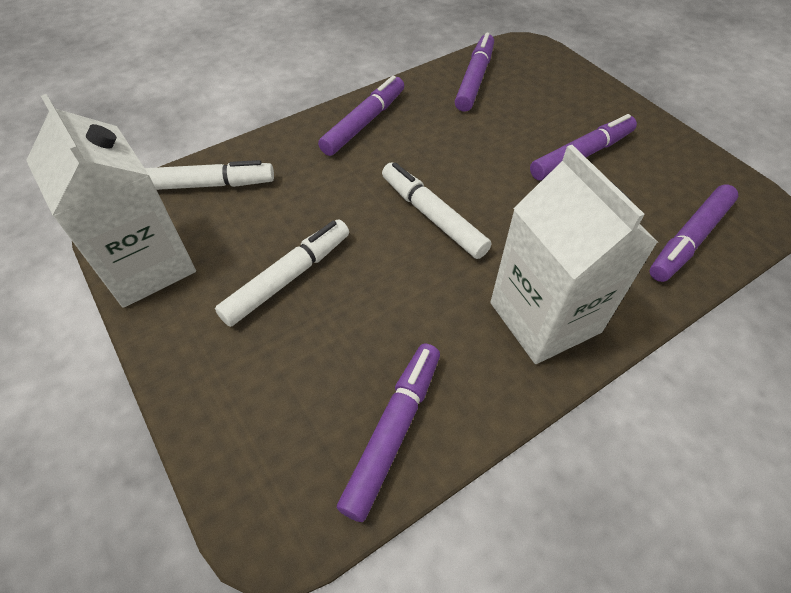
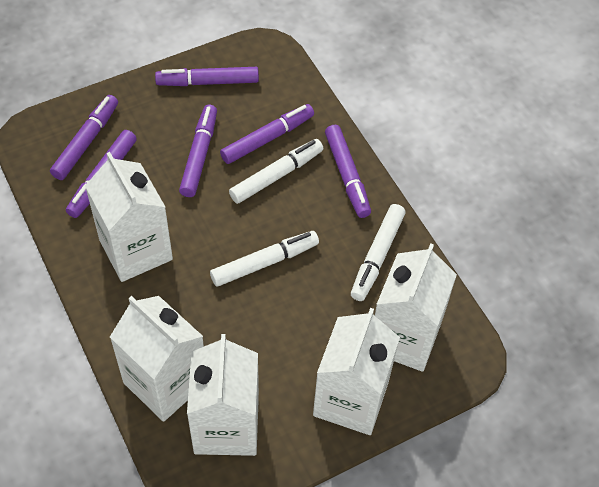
purple marker: [318,75,404,156] [337,344,440,522] [455,33,494,112] [530,114,637,180] [649,185,738,282] = 5 -> [50,95,118,180] [66,130,137,218] [155,67,259,86] [179,105,217,197] [220,104,314,164] [325,125,371,218] = 6
white carton: [26,94,196,308] [490,145,658,364] = 2 -> [85,152,173,282] [110,296,204,422] [187,334,259,456] [313,308,400,435] [375,243,457,372] = 5

